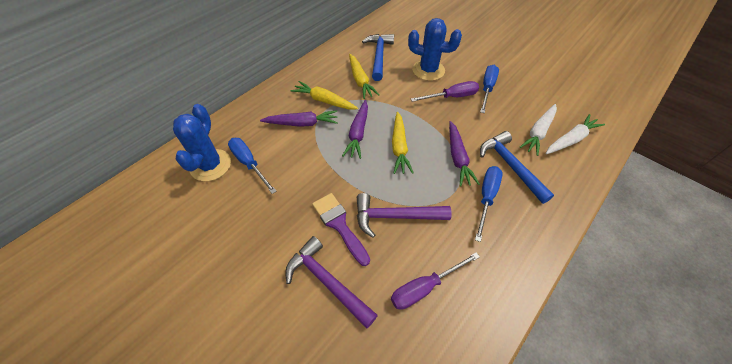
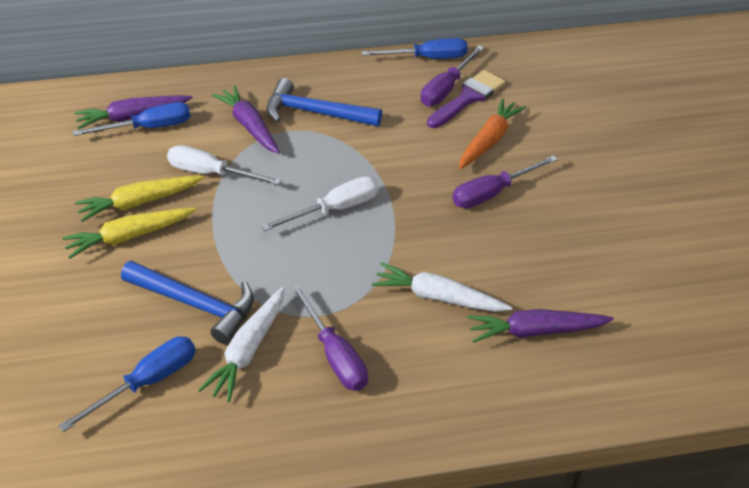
blue cactus: [173,104,231,181] [408,18,462,81] = 2 -> none = 0
orange carrot: none = 0 -> [459,98,526,169] = 1
purple hammer: [285,236,378,329] [357,193,452,238] = 2 -> none = 0
purple screwdriver: [391,252,480,310] [411,81,479,102] = 2 -> [291,284,368,391] [421,46,484,106] [452,155,558,208] = 3
white screwdriver: none = 0 -> [167,145,281,185] [261,176,378,231] = 2
yellow carrot: [290,81,358,110] [349,54,379,99] [392,112,413,174] = 3 -> [62,208,196,259] [75,176,204,222] = 2

